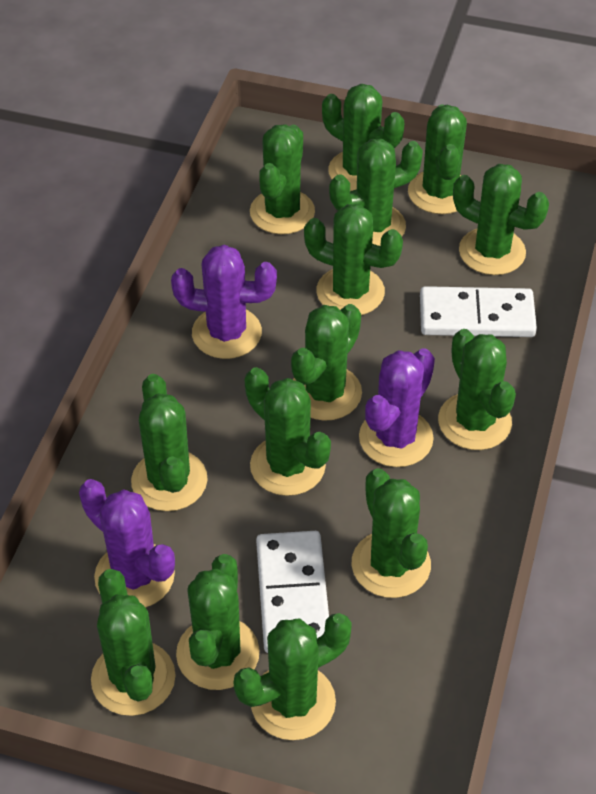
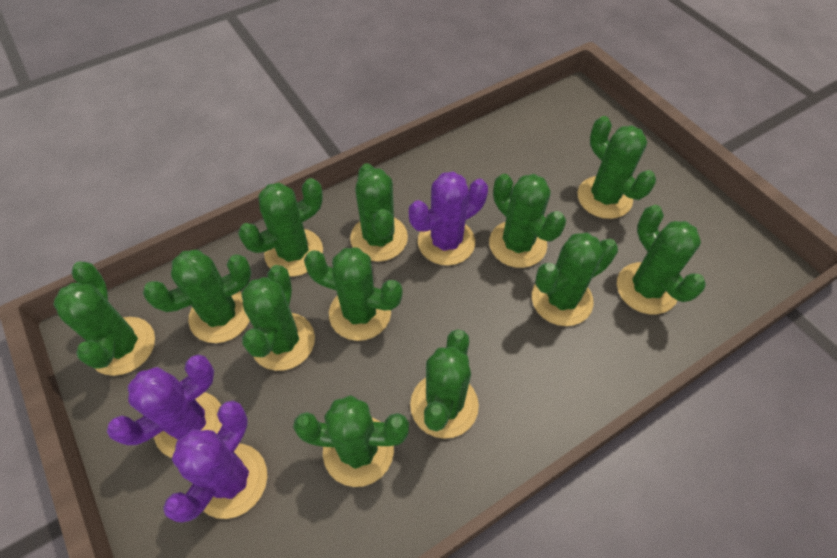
green cactus: [91,569,175,716] [131,374,208,511] [176,554,260,690] [233,613,352,740] [245,367,331,496] [250,124,315,234] [291,304,362,421] [304,204,403,315] [322,84,404,191] [329,139,423,246] [352,468,431,598] [408,105,467,214] [438,329,516,450] [453,164,549,275] = 14 -> [53,262,155,376] [143,250,252,343] [238,178,323,277] [241,265,315,371] [293,395,409,487] [304,247,403,341] [350,163,408,262] [410,329,479,439] [489,174,566,268] [532,233,618,326] [578,116,656,219] [617,205,706,314] = 12
white domino: [256,531,329,653] [420,286,537,337] = 2 -> none = 0

